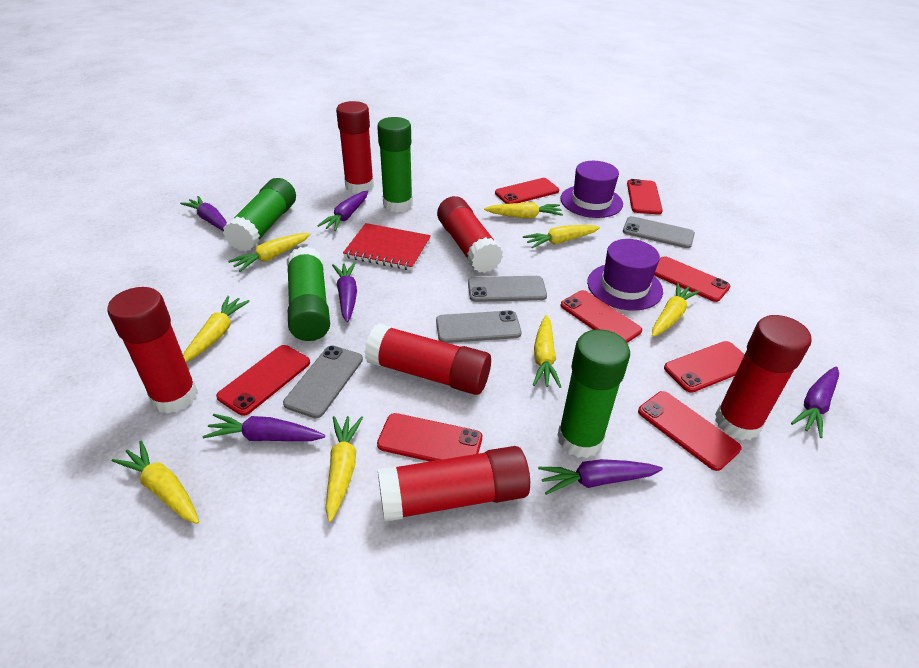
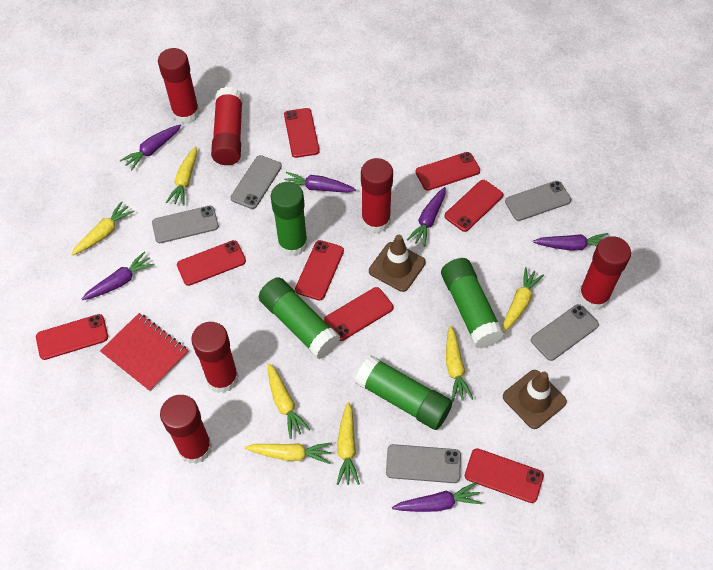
brown traffic cone: none = 0 -> [369,235,426,292] [503,370,567,429] = 2
grey phone: [283,345,363,418] [436,310,522,343] [468,276,547,302] [623,216,695,248] = 4 -> [152,206,219,243] [230,155,282,209] [386,444,461,483] [505,181,571,221] [531,304,599,361] = 5
purple hat: [560,161,623,218] [587,239,663,311] = 2 -> none = 0
yellow carrot: [112,441,199,524] [183,296,250,362] [228,233,311,272] [325,416,363,522] [484,202,563,218] [523,225,600,248] [533,315,561,388] [652,283,700,337] = 8 -> [71,201,135,255] [166,146,197,206] [245,442,332,464] [268,363,310,439] [336,402,360,485] [446,326,473,402] [503,267,544,332] = 7

